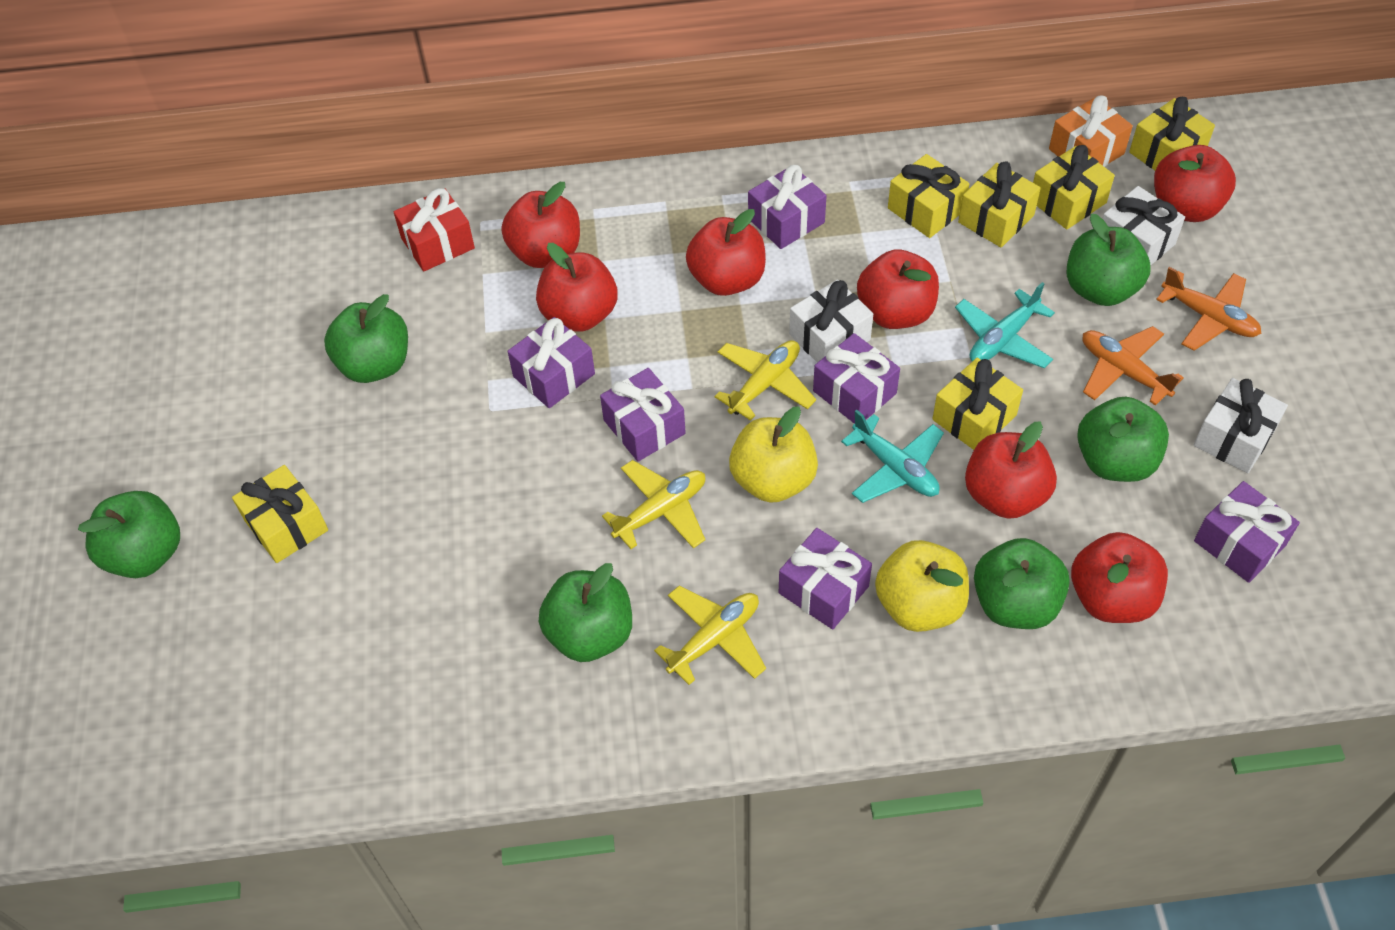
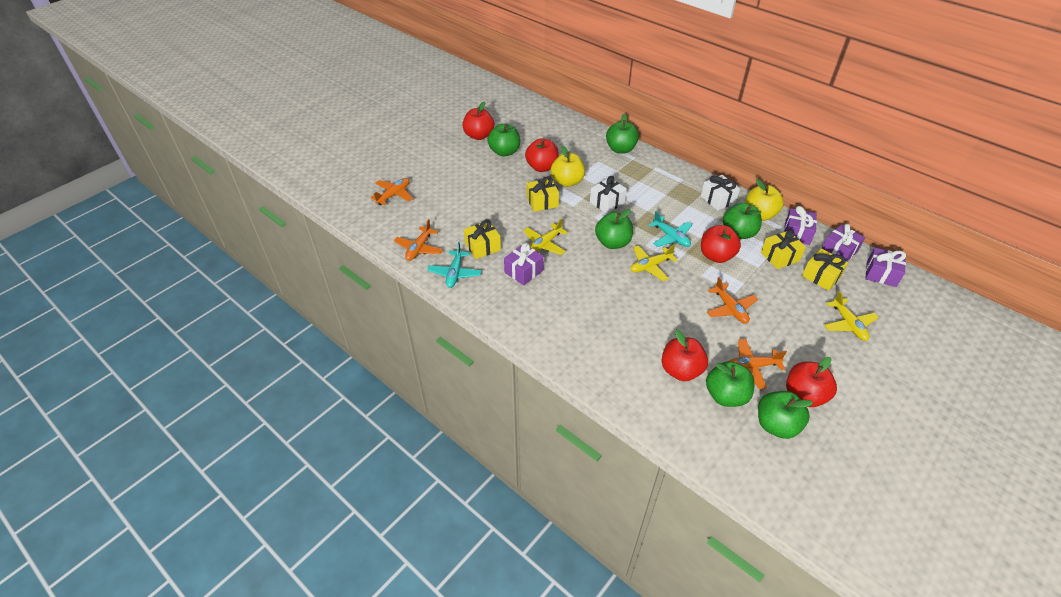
orange gift: [1049,96,1133,167] = 1 -> none = 0
orange plane: [1082,326,1184,406] [1156,267,1261,351] = 2 -> [370,178,413,205] [394,219,443,261] [707,277,758,324] [729,339,787,389] = 4
purple gift: [508,317,595,408] [600,368,686,462] [748,165,827,249] [779,528,872,630] [813,333,900,424] [1194,481,1300,583] = 6 -> [504,243,544,285] [784,206,817,245] [821,224,865,261] [866,248,906,287] = 4
red apple: [501,182,580,268] [536,243,618,332] [686,209,766,296] [857,249,939,329] [965,422,1057,519] [1071,532,1168,623] [1154,145,1236,222] = 7 -> [462,102,494,140] [525,138,559,172] [661,330,708,381] [701,225,741,263] [786,357,837,407] = 5
red gift: [394,188,475,272] = 1 -> none = 0
white gift: [789,280,873,363] [1102,186,1185,266] [1193,378,1288,473] = 3 -> [590,176,627,214] [701,175,740,211] = 2
yellow gift: [232,465,328,563] [888,154,969,238] [932,358,1023,450] [958,162,1041,248] [1033,145,1115,230] [1129,97,1215,170] = 6 -> [464,219,501,259] [527,176,559,212] [761,230,806,269] [802,249,848,291] = 4

